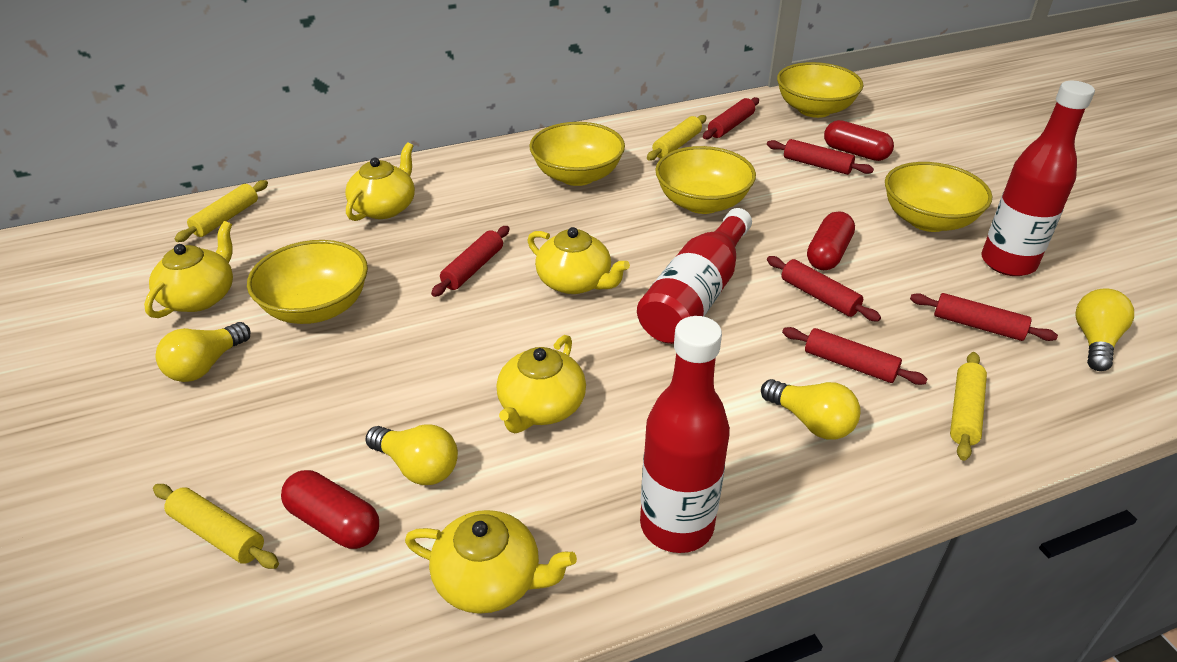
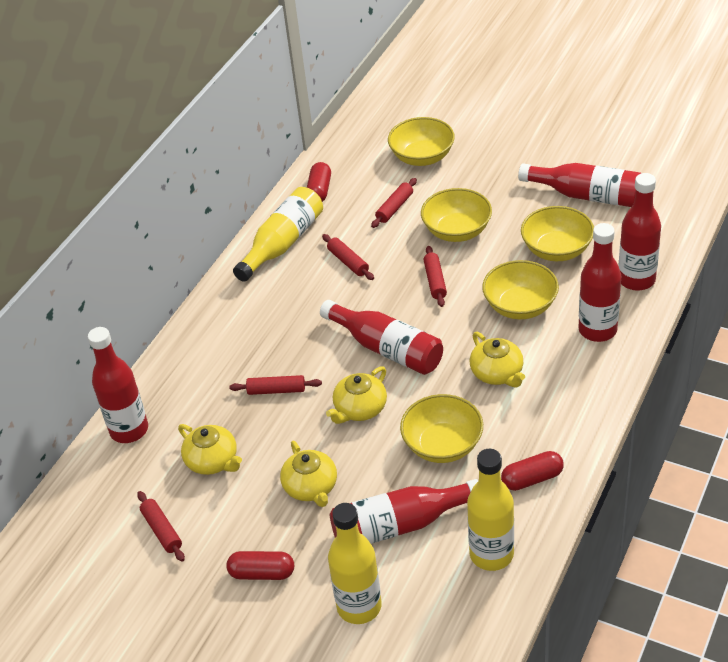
red bottle: [637,208,752,344] [640,316,730,553] [981,81,1095,276] = 3 -> [88,327,148,443] [320,300,443,375] [330,479,478,544] [518,163,641,207] [578,223,621,342] [619,173,661,291] = 6
red rolling pin: [431,226,510,297] [703,97,759,139] [767,139,874,175] [767,256,881,321] [782,327,928,385] [910,293,1058,341] = 6 -> [137,491,185,562] [229,375,322,395] [322,234,374,280] [371,178,417,228] [423,246,447,307] = 5
yellow bottle: none = 0 -> [233,187,323,282] [328,503,381,624] [467,449,514,571] = 3
yellow light bulb: [155,322,251,382] [365,424,458,485] [761,379,861,440] [1076,289,1134,371] = 4 -> none = 0
yellow rolling pin: [153,484,279,569] [174,180,268,242] [647,115,706,161] [950,352,987,461] = 4 -> none = 0
yellow teapot: [144,221,233,318] [345,142,415,221] [405,510,577,614] [497,335,586,433] [527,227,630,294] = 5 -> [178,424,242,475] [280,441,337,507] [326,366,387,424] [470,332,525,387] = 4

